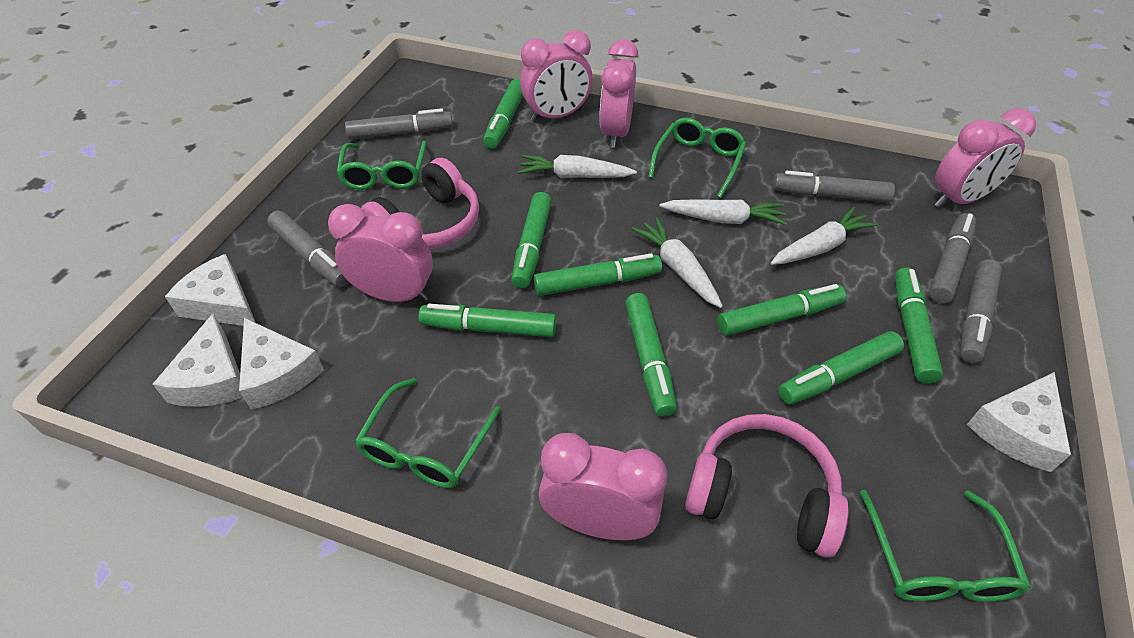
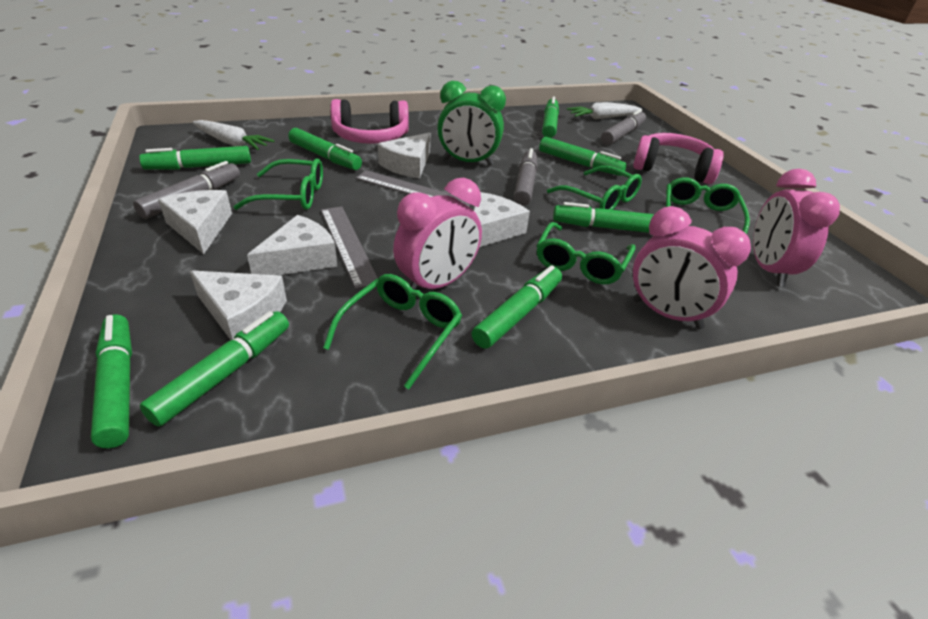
green clock: none = 0 -> [437,81,506,166] = 1
green glasses: [336,141,427,190] [355,378,501,488] [648,118,746,198] [860,490,1031,602] = 4 -> [233,158,323,210] [323,274,462,389] [536,222,636,284] [547,166,642,210] [666,177,750,234] = 5
grey marker: [267,211,349,287] [345,108,453,140] [773,171,895,202] [929,213,976,304] [960,259,1002,363] = 5 -> [133,161,240,219] [514,148,537,206] [601,109,646,145] = 3
grey ruler: none = 0 -> [321,207,378,289] [356,170,471,207] = 2
pink clock: [328,204,433,302] [520,30,593,123] [539,433,667,540] [599,39,638,148] [935,109,1036,208] = 5 -> [393,178,482,290] [633,206,751,329] [753,169,840,287] = 3
white carrot: [518,155,637,178] [631,218,723,308] [659,199,787,225] [770,207,877,265] = 4 -> [192,120,274,150] [567,102,642,120] = 2
white cheese: [153,314,243,407] [165,254,256,326] [239,318,324,410] [967,372,1071,472] = 4 -> [158,190,232,254] [190,270,287,340] [247,215,337,275] [378,132,430,178] [474,192,530,247] = 5

